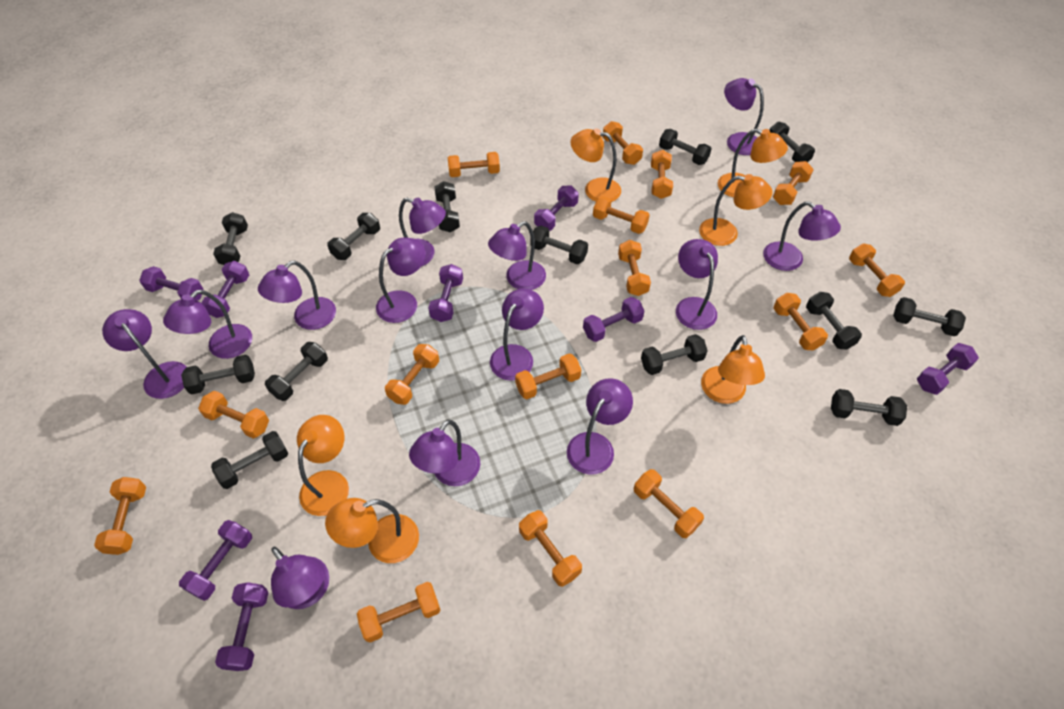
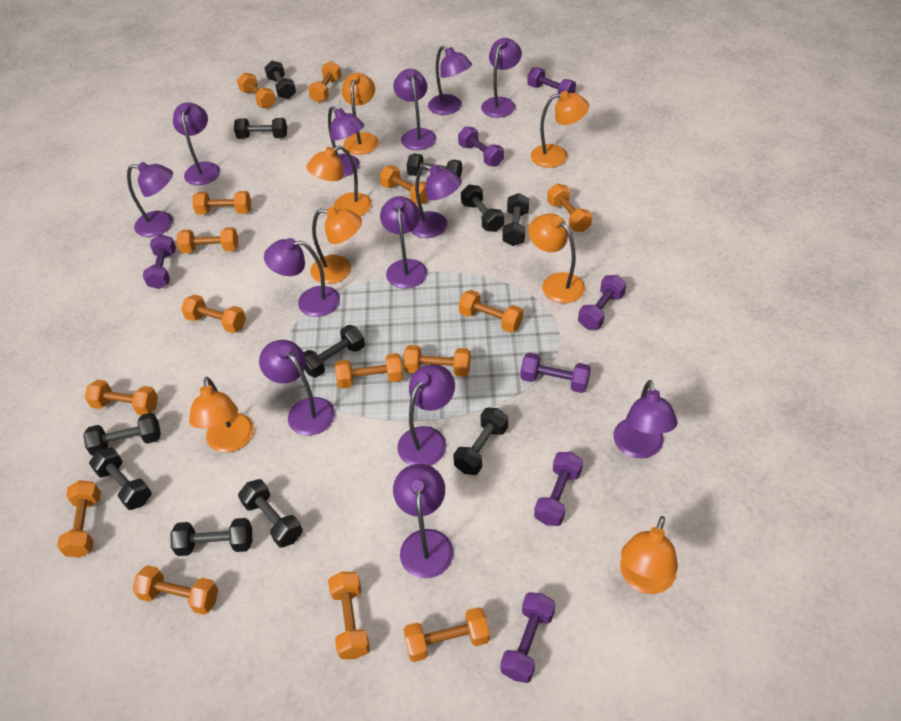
black dumbbell: [181,355,255,394] [211,431,288,489] [213,212,248,265] [265,342,328,401] [327,213,380,260] [435,181,460,232] [530,226,588,264] [641,334,708,375] [659,129,712,165] [770,122,815,162] [806,292,862,350] [831,389,907,426] [893,297,966,336] = 13 -> [83,413,161,456] [89,447,152,510] [171,518,252,556] [234,118,287,139] [238,479,303,548] [264,61,296,99] [304,325,365,378] [407,154,462,178] [453,408,508,475] [461,185,504,232] [503,193,529,246] = 11
orange lamp: [297,415,349,516] [325,498,419,563] [570,128,621,202] [699,174,773,246] [701,335,765,404] [718,129,788,197] = 6 -> [189,377,254,453] [307,145,372,216] [310,207,362,284] [342,73,379,155] [528,214,585,303] [531,91,589,168] [620,516,678,594] = 7
purple dumbbell: [139,266,204,301] [179,520,252,601] [201,261,249,318] [215,582,269,671] [428,264,463,322] [534,185,579,231] [583,297,644,342] [917,343,979,395] = 8 -> [143,234,176,289] [458,126,504,166] [500,592,556,683] [520,353,591,393] [527,67,576,94] [534,452,583,526] [578,275,626,329] = 7

